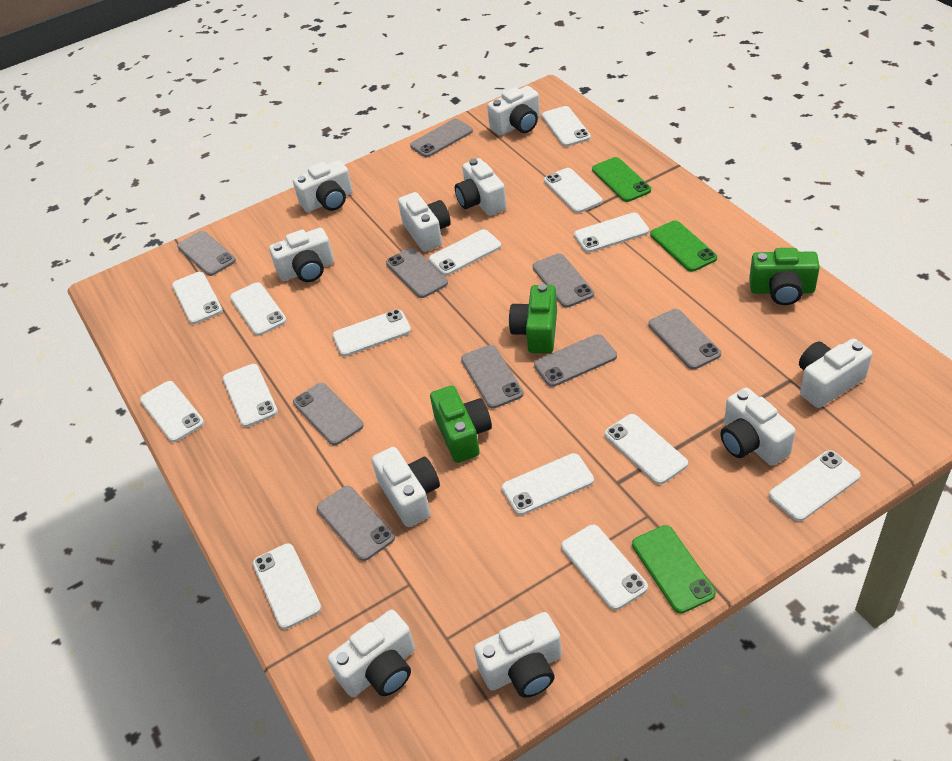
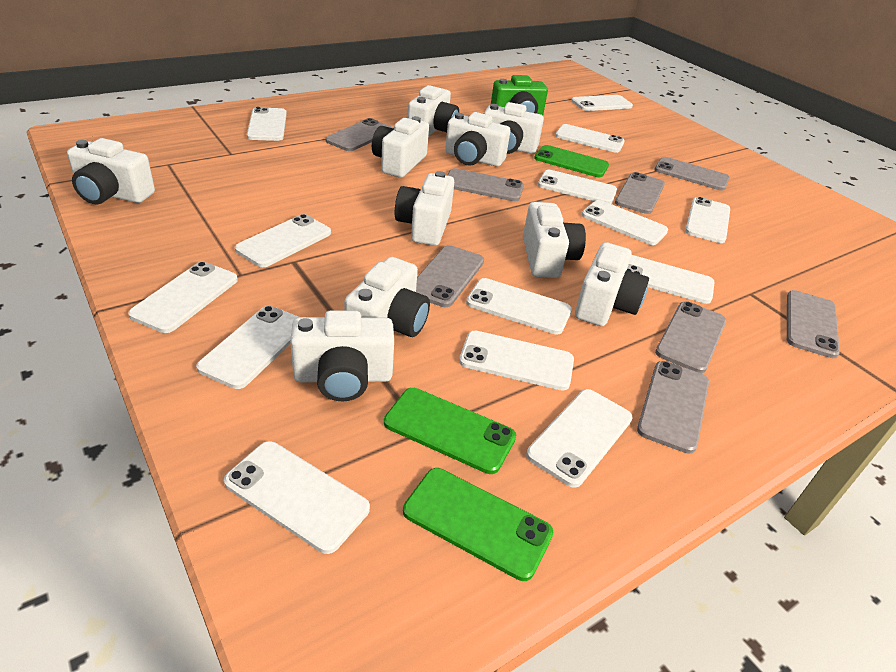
green camera: [430,386,492,463] [509,284,557,353] [749,248,820,305] = 3 -> [491,75,548,115] = 1
grey phone: [177,231,236,276] [293,383,364,445] [317,486,395,561] [386,248,448,298] [410,119,473,157] [461,345,524,409] [533,253,594,308] [534,334,617,387] [649,309,721,369] = 9 -> [325,118,392,151] [416,245,484,307] [447,168,524,201] [615,172,665,214] [637,361,709,454] [654,157,730,191] [655,301,726,373] [787,290,840,358] = 8

